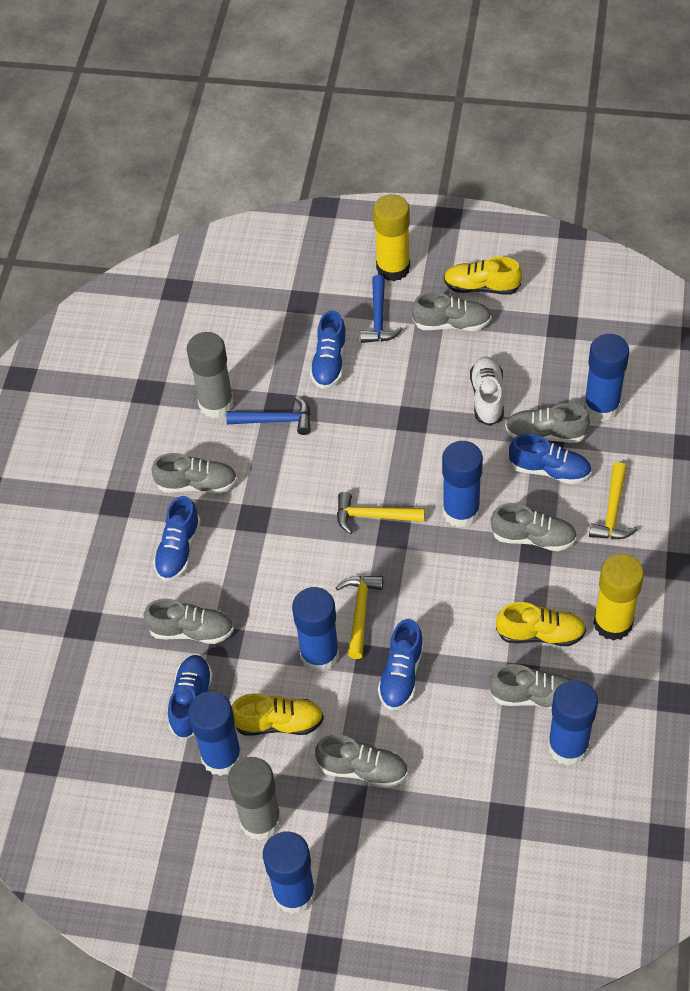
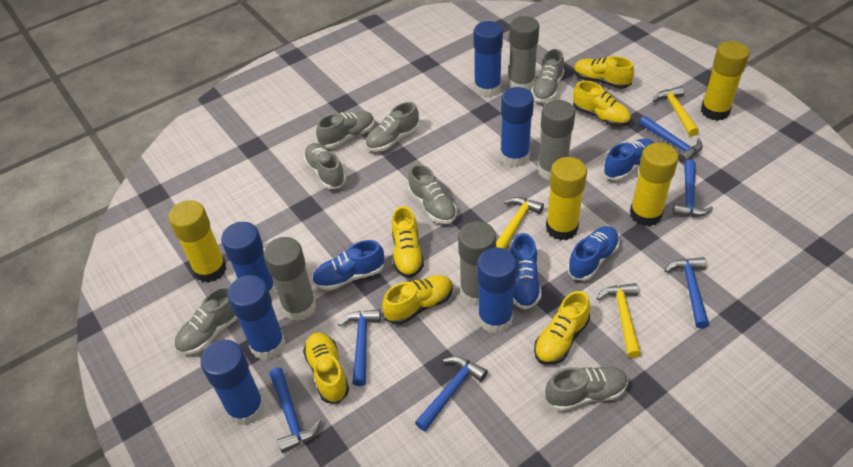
blue hammer: [226,396,311,435] [360,275,403,343] = 2 -> [270,368,322,453] [338,309,381,386] [415,356,488,431] [639,116,703,163] [665,257,709,328] [672,160,713,217] = 6
blue shoe: [153,496,201,581] [168,655,213,739] [310,310,347,389] [378,619,424,710] [509,434,592,484] = 5 -> [312,240,384,291] [510,233,541,310] [567,226,620,281] [603,139,654,181] = 4
grey glue stick: [187,332,234,418] [228,757,282,840] = 2 -> [264,237,316,321] [458,221,496,306] [508,16,539,90] [538,100,575,180] = 4
white shoe: [470,356,504,426] = 1 -> none = 0
yellow glue stick: [373,194,410,281] [593,554,644,641] = 2 -> [168,200,227,283] [546,157,587,240] [630,143,679,226] [701,41,750,121] = 4
yellow shoe: [232,693,324,735] [444,256,522,295] [496,602,586,646] = 3 -> [303,332,349,403] [382,275,453,324] [392,206,424,278] [534,291,590,365] [573,81,631,127] [574,56,634,89] = 6

